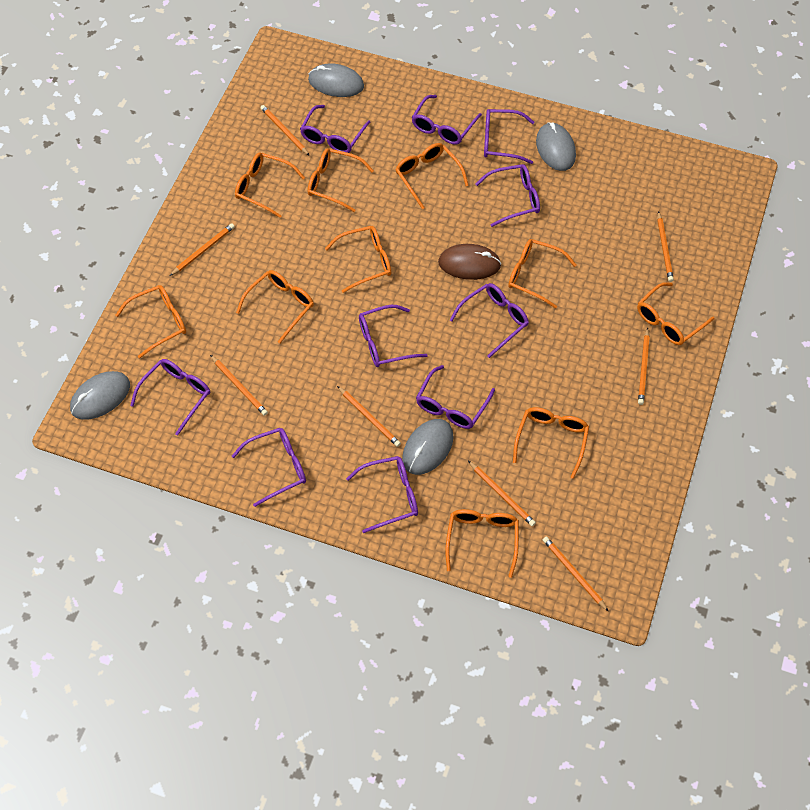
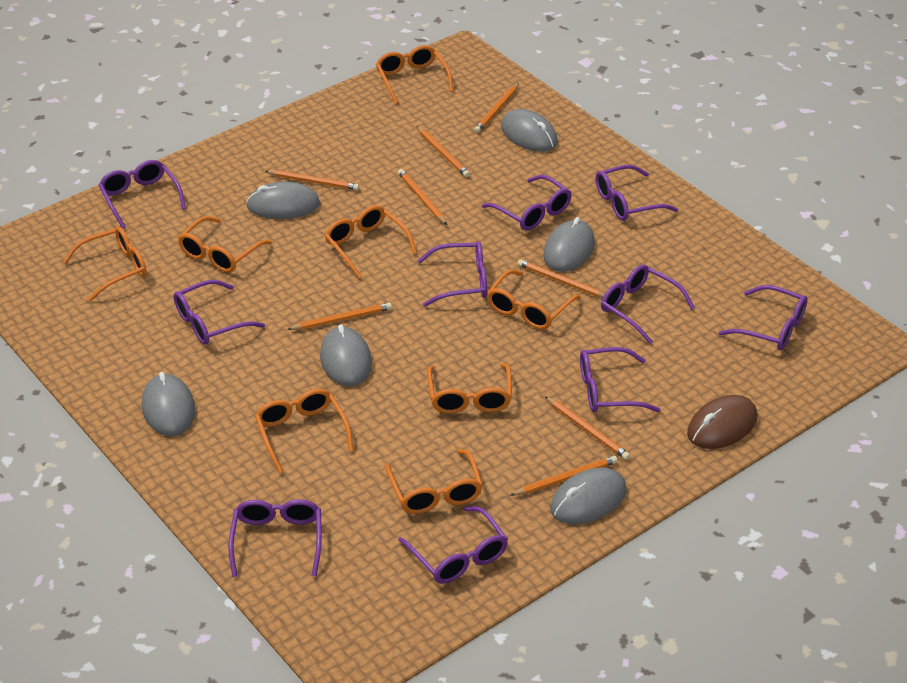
grey mouse: [70,371,130,420] [308,63,364,97] [402,419,454,475] [536,122,576,171] = 4 -> [142,372,195,436] [246,182,320,219] [320,324,372,387] [501,109,558,152] [543,217,595,272] [550,468,627,524] = 6
orange glasses: [116,285,186,359] [235,152,305,218] [236,270,314,343] [308,148,374,212] [325,226,391,293] [395,143,469,209] [445,509,519,578] [508,239,576,309] [513,407,589,479] [637,282,715,345] = 10 -> [63,226,147,301] [178,216,272,273] [255,389,354,473] [325,205,417,279] [376,45,453,104] [385,449,483,514] [427,363,512,414] [487,270,581,329] = 8

